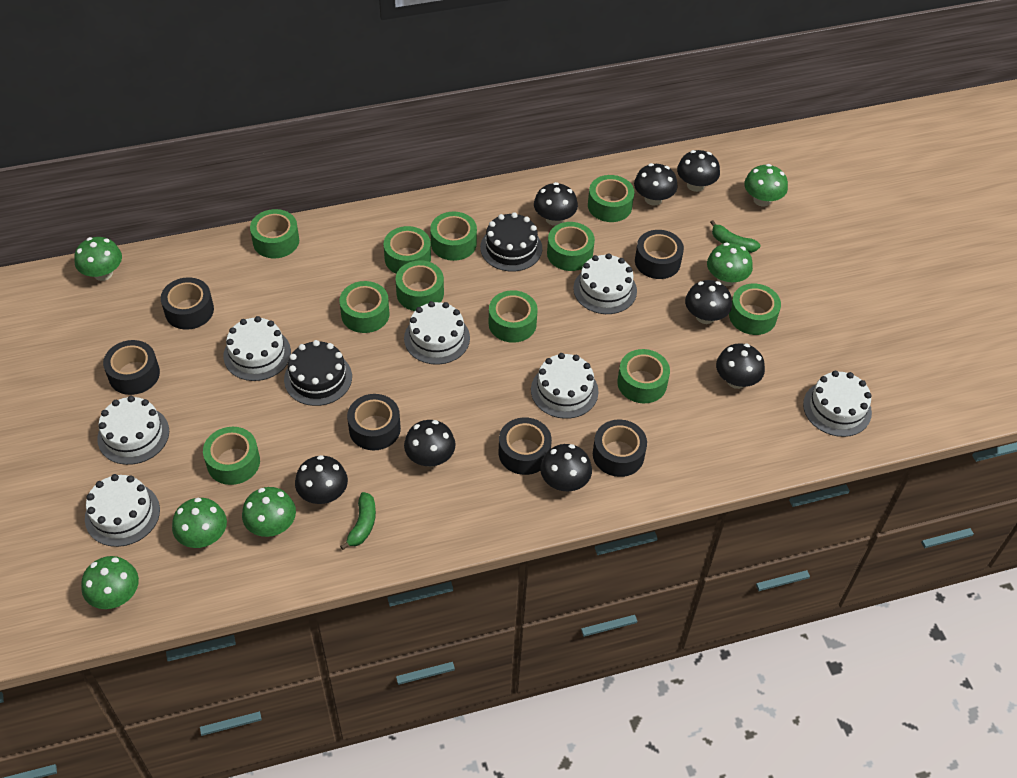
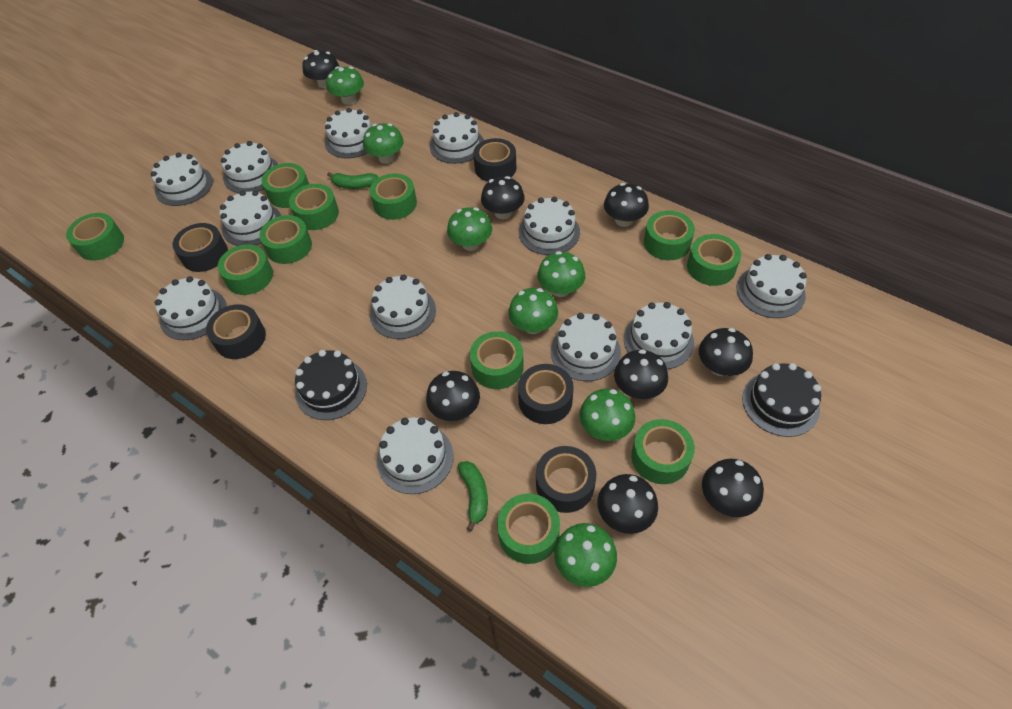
black tape: [103,340,160,395] [161,277,214,330] [347,394,401,450] [499,417,552,475] [593,420,647,477] [635,230,684,279] = 6 -> [172,223,228,272] [206,304,266,359] [473,138,516,182] [518,364,574,424] [536,446,596,513] = 5
green mushroom: [74,237,122,281] [81,556,139,609] [172,498,227,548] [242,487,296,537] [707,243,753,286] [744,164,788,207] = 6 -> [326,66,364,105] [363,123,404,164] [447,207,492,251] [508,288,558,334] [537,251,585,297] [554,523,617,587] [579,389,635,441] = 7
white cake: [85,474,160,547] [97,396,169,465] [223,316,291,381] [404,301,470,365] [531,353,599,419] [573,253,637,314] [803,371,872,437] = 7 -> [151,153,213,206] [155,276,226,340] [220,190,281,246] [221,141,278,193] [325,108,372,158] [370,274,436,339] [377,417,454,494] [430,112,484,164] [519,197,580,255] [551,313,621,381] [624,302,694,369] [737,254,807,318] = 12

